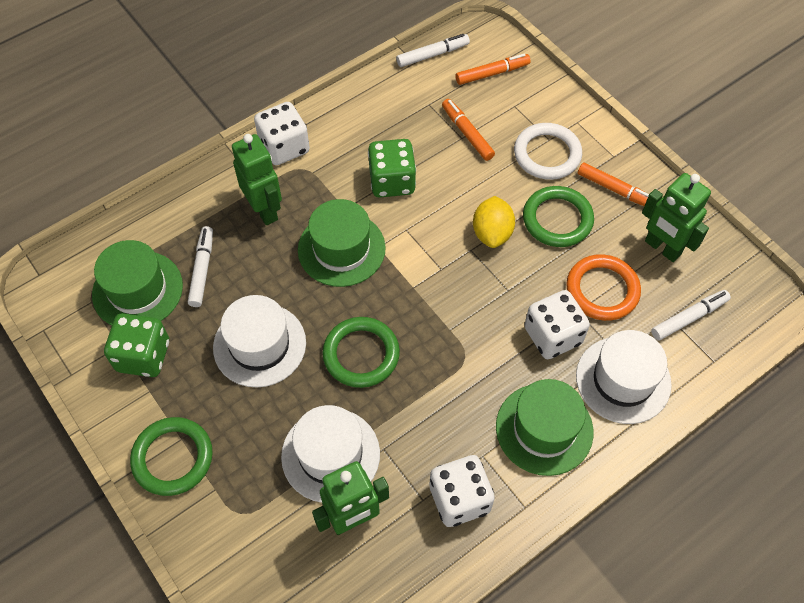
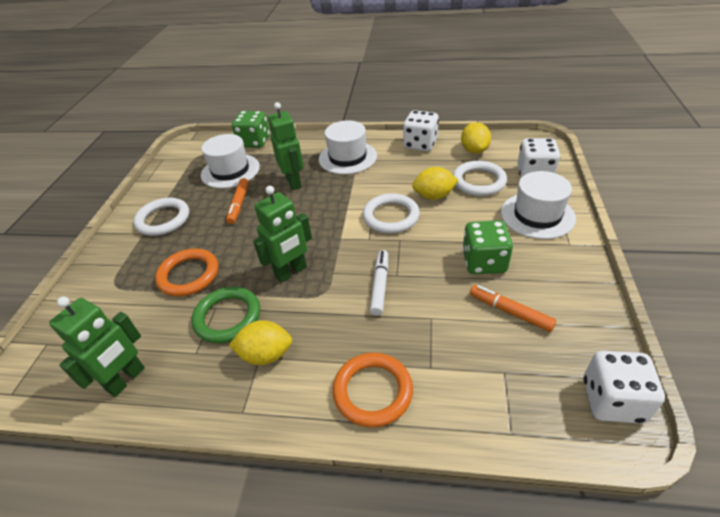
green hat: [92,240,183,325] [298,199,386,287] [496,379,594,476] = 3 -> none = 0
green ring: [130,417,213,496] [322,317,400,388] [523,186,594,247] = 3 -> [191,287,260,343] = 1
orange marker: [442,99,495,161] [455,54,531,85] [578,162,649,206] = 3 -> [226,178,249,224] [470,285,556,332] = 2
orange ring: [566,254,641,321] = 1 -> [155,249,218,297] [333,353,413,428] = 2
white marker: [188,226,213,307] [396,34,470,67] [651,290,731,341] = 3 -> [370,250,388,316] = 1
white ring: [514,123,582,180] = 1 -> [134,198,189,236] [363,193,420,234] [453,161,507,196] = 3
yellow lemon: [473,196,515,248] = 1 -> [229,320,292,365] [412,167,459,200] [461,122,491,154] = 3

